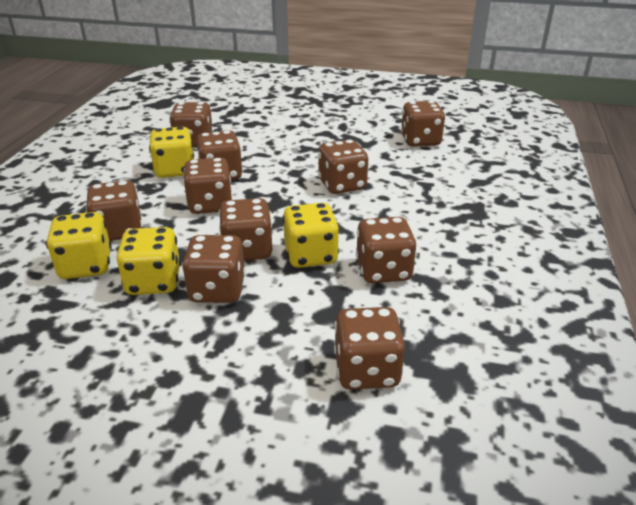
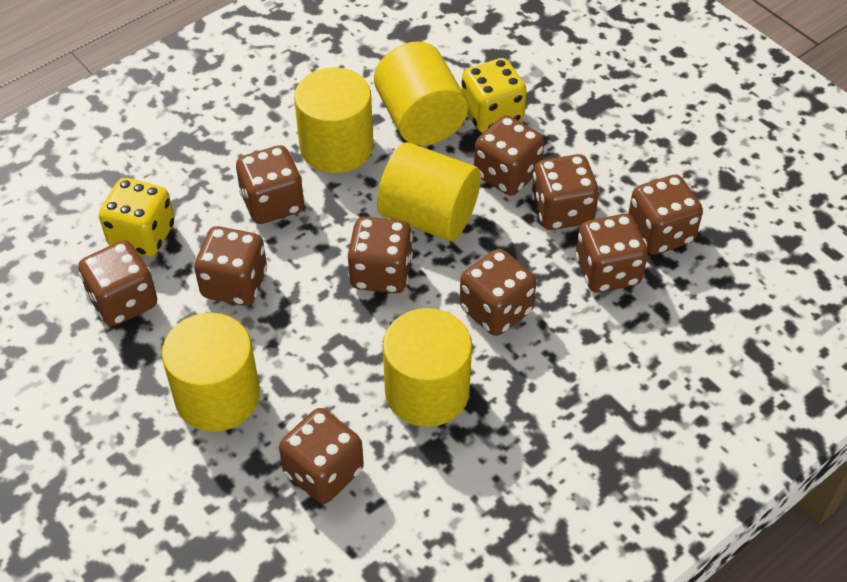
yellow cylinder: none = 0 -> [162,313,260,432] [294,67,373,173] [374,41,468,145] [377,142,481,241] [383,308,472,427] = 5
yellow dice: [46,212,111,279] [116,227,181,295] [149,127,194,178] [283,203,339,268] = 4 -> [99,178,174,256] [461,58,527,133] = 2

